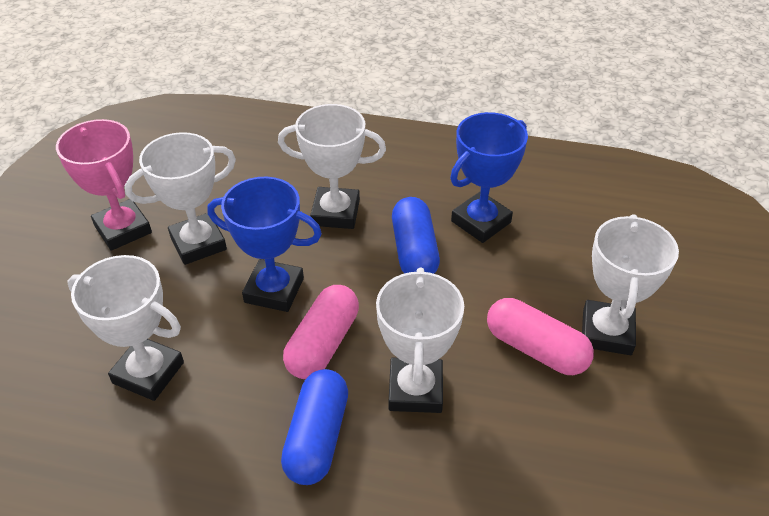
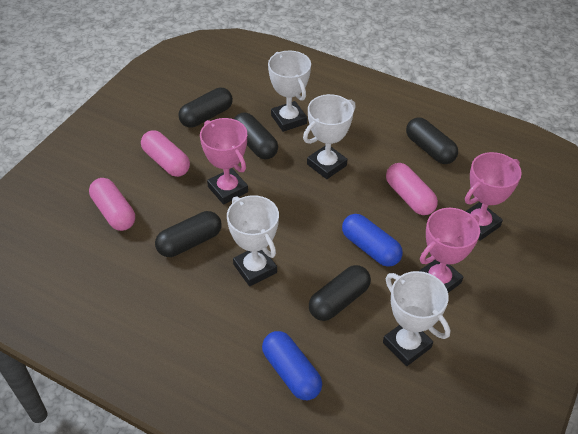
black capsule: none = 0 -> [155,211,222,257] [178,87,233,128] [234,113,278,159] [309,265,371,321] [406,117,458,164] = 5
blue trophy: [207,177,322,312] [450,112,528,243] = 2 -> none = 0
pink capsule: [283,285,359,379] [487,298,594,375] = 2 -> [89,178,135,231] [141,130,190,177] [386,163,438,215] = 3
pink trophy: [56,119,152,251] = 1 -> [200,118,248,205] [419,208,480,293] [465,152,522,241] = 3
white trophy: [67,255,184,401] [125,132,236,265] [278,104,386,229] [376,267,464,413] [582,214,679,355] = 5 -> [227,195,279,286] [268,50,311,132] [303,94,356,179] [383,271,450,366] = 4

